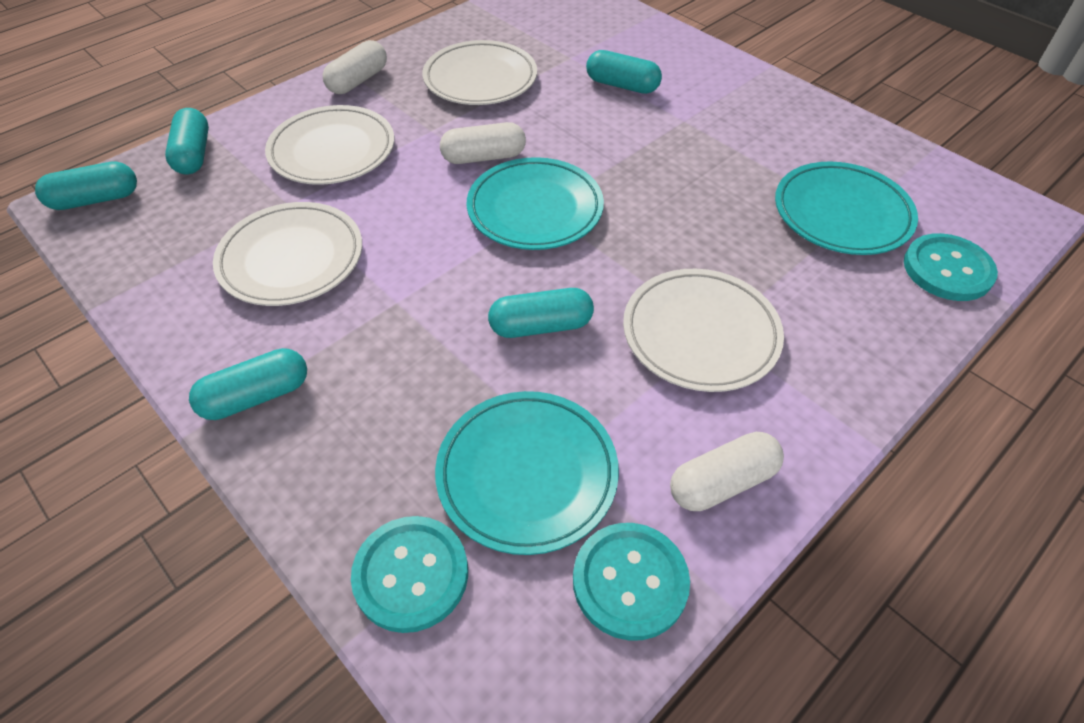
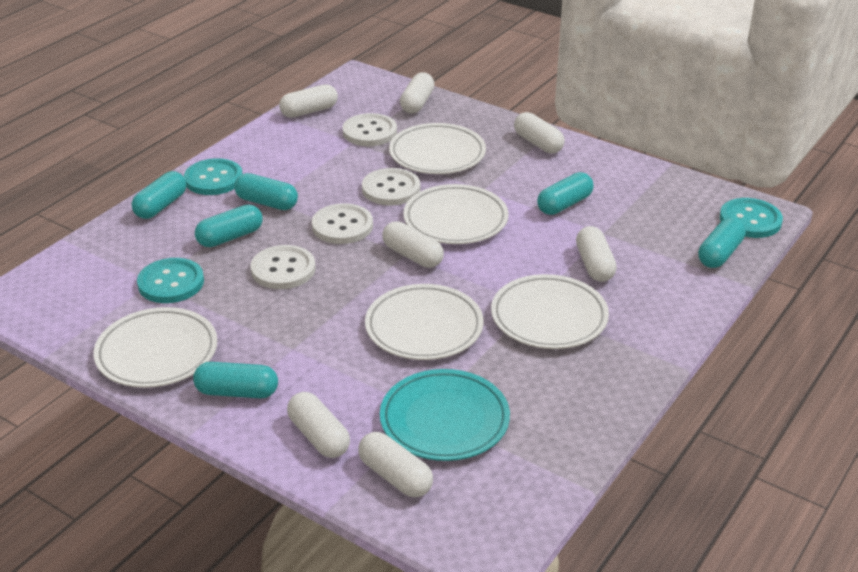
turquoise capsule: [35,161,137,210] [165,108,209,174] [189,348,307,420] [488,288,594,338] [586,50,662,94] = 5 -> [132,171,186,219] [193,362,278,398] [195,205,263,247] [234,173,298,210] [537,172,594,215] [698,218,746,268] = 6
turquoise plate: [435,391,619,555] [467,157,604,250] [775,161,918,255] = 3 -> [380,369,510,461] = 1
white button: none = 0 -> [250,245,315,289] [312,203,373,244] [343,113,397,146] [362,168,420,206] = 4
white capsule: [323,40,387,94] [440,122,526,164] [670,432,784,511] = 3 -> [279,84,338,118] [287,392,350,458] [358,432,433,497] [382,221,444,268] [400,72,435,113] [514,112,565,154] [576,226,617,282] = 7
white plate: [213,202,362,306] [265,105,394,185] [422,40,537,105] [623,269,784,392] = 4 -> [93,307,218,388] [365,284,483,360] [389,123,486,174] [403,184,509,244] [491,274,609,349] = 5

